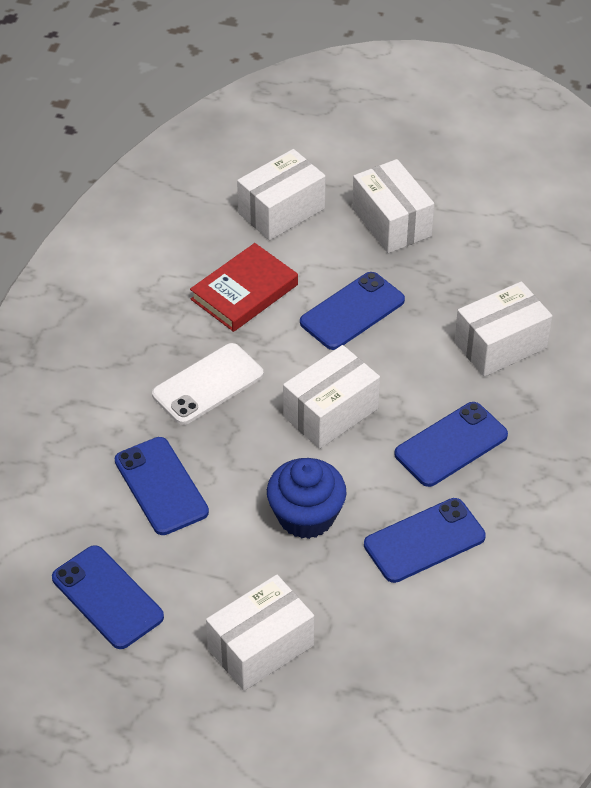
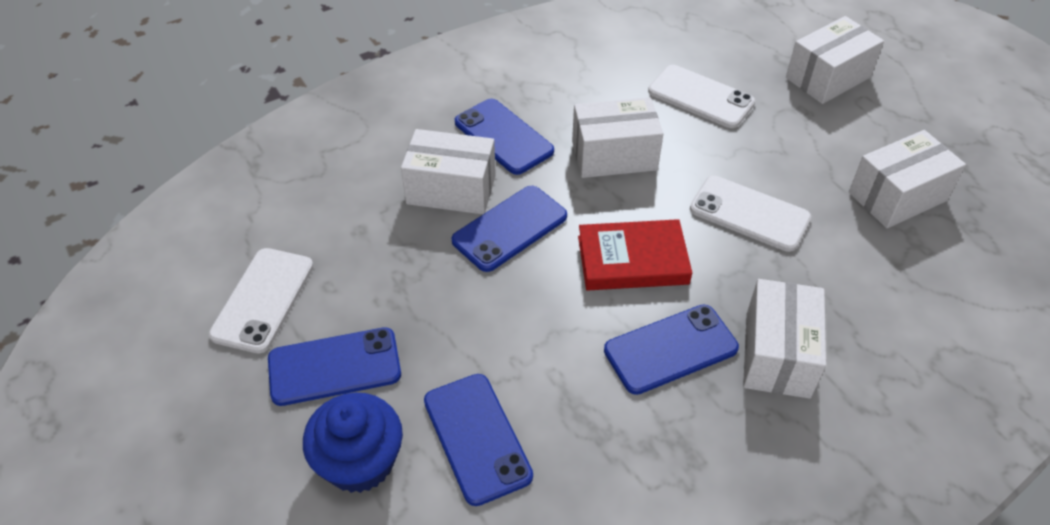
white phone: [152,343,263,425] = 1 -> [209,248,314,354] [648,65,755,128] [690,176,811,252] = 3

